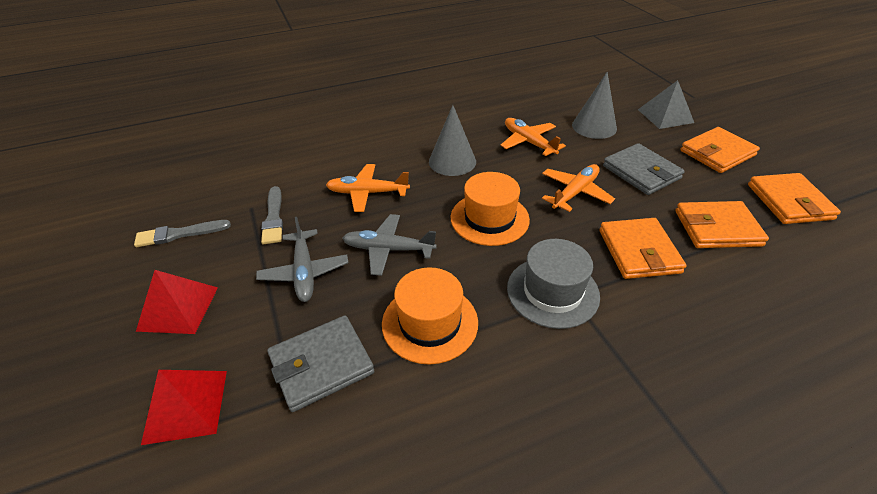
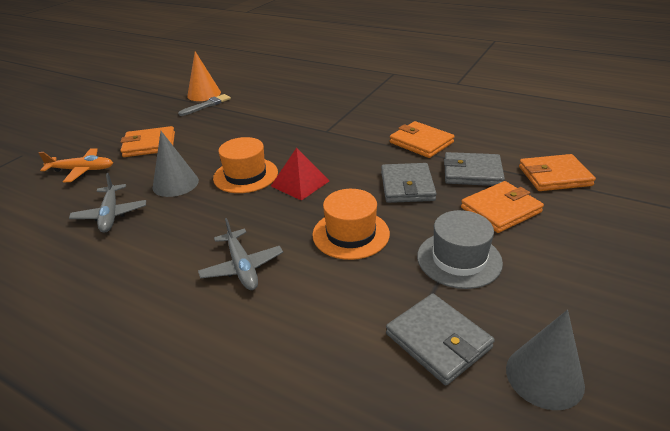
grey brush: [134,220,231,247] [261,186,283,244] = 2 -> [178,94,231,116] = 1
grey pyramid: [638,80,694,129] = 1 -> none = 0
grey wallet: [267,315,374,412] [603,143,685,195] = 2 -> [381,163,437,203] [386,294,495,385] [444,152,505,186] = 3
orange cone: none = 0 -> [187,51,221,101] = 1
orange plane: [326,164,410,212] [500,118,566,156] [542,164,615,212] = 3 -> [39,148,113,182] = 1
red pyramid: [136,270,218,334] [141,370,227,445] = 2 -> [271,148,329,201] = 1

